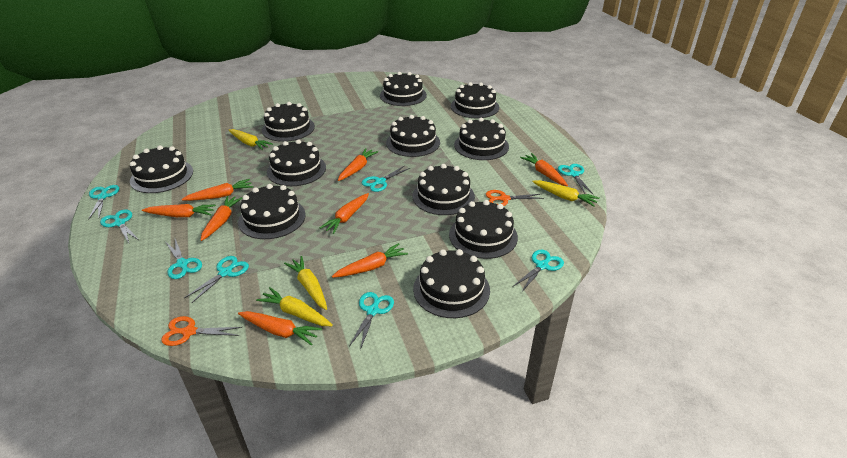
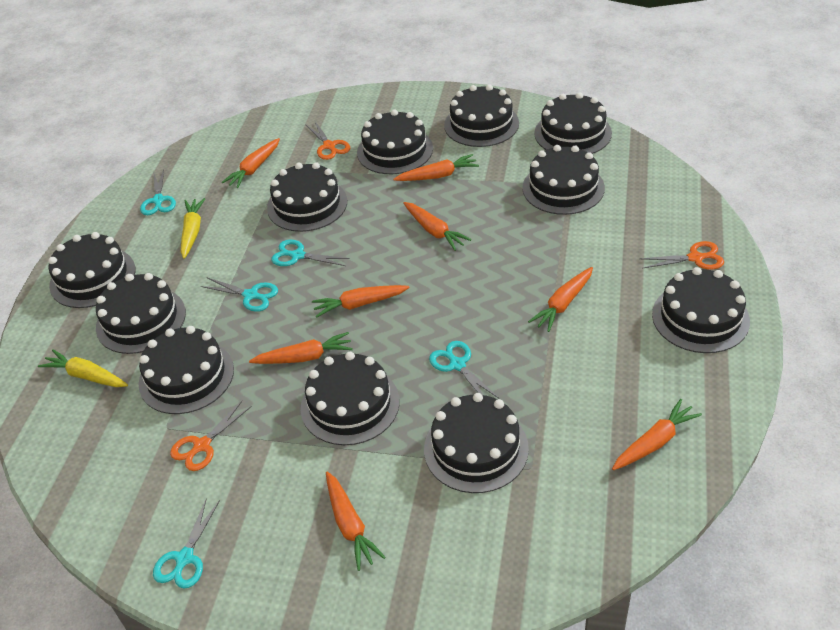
orange scissors: [161,316,243,346] [486,190,544,206] = 2 -> [170,401,252,471] [305,120,350,160] [640,241,724,270] = 3
turquoise scissors: [88,185,119,220] [100,209,139,243] [165,239,202,279] [184,256,249,303] [349,292,394,350] [362,165,410,192] [514,250,564,292] [558,164,593,194] = 8 -> [140,169,176,215] [153,498,220,589] [201,278,278,312] [271,240,350,266] [429,341,500,399] = 5
yellow carrot: [229,129,273,150] [256,287,333,326] [284,256,327,310] [532,180,600,207] = 4 -> [38,349,128,387] [181,198,205,259] = 2

